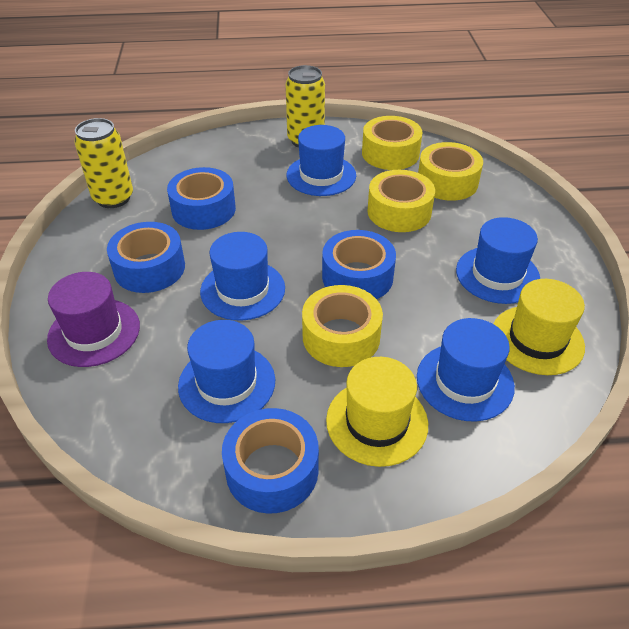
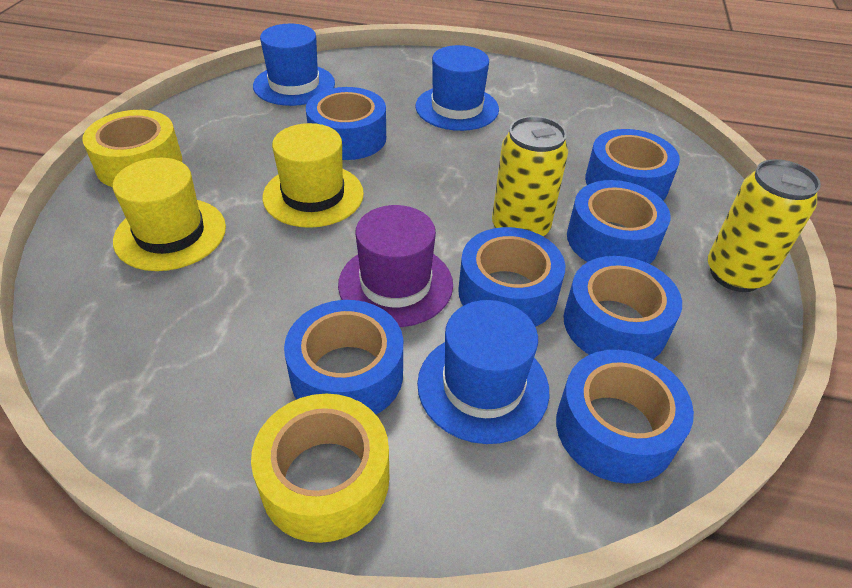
blue hat: [178,320,275,423] [200,232,285,321] [287,125,356,196] [417,318,515,422] [456,217,540,304] = 5 -> [253,24,335,106] [415,45,499,131] [417,300,549,444] = 3
blue tape: [107,222,185,293] [167,167,236,230] [222,408,319,514] [322,230,396,299] = 4 -> [284,300,403,414] [306,87,386,160] [458,227,565,327] [556,350,694,484] [563,256,682,359] [567,180,671,264] [585,129,680,201] = 7
yellow tape: [302,285,383,367] [362,116,422,170] [368,170,435,232] [418,142,483,201] = 4 -> [83,110,182,187] [251,394,389,543] = 2

